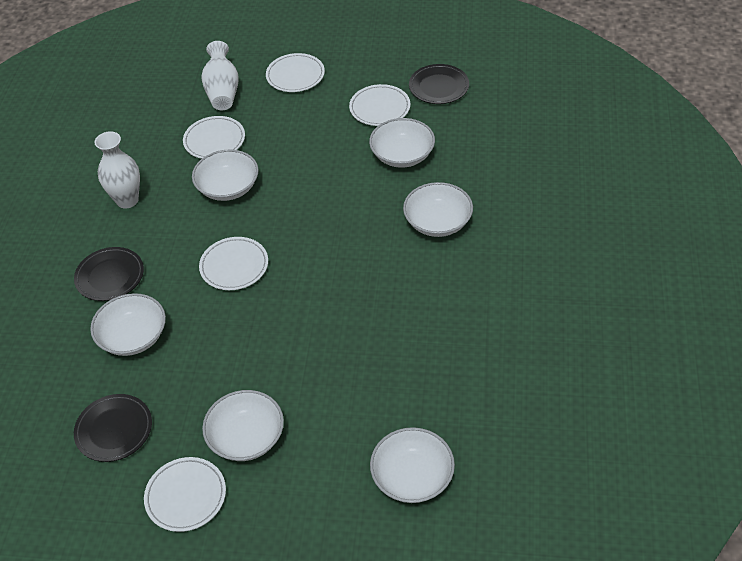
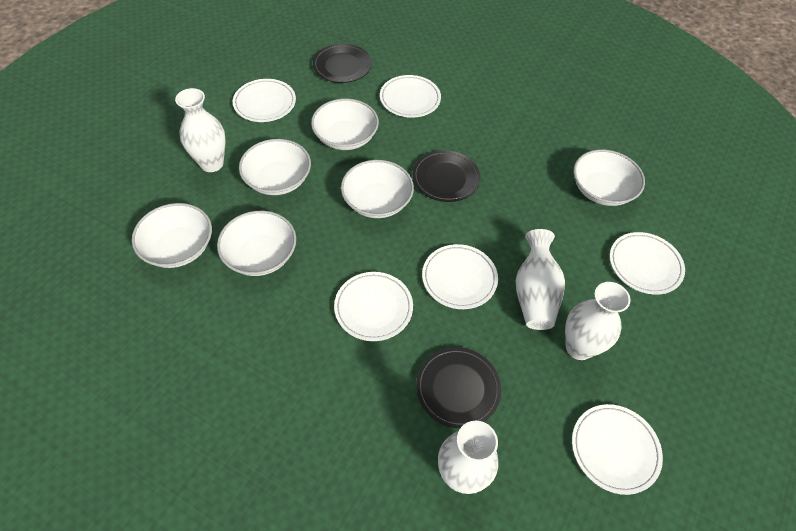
white plate: [144,457,226,532] [183,116,245,159] [199,237,268,290] [266,53,325,92] [349,84,410,126] = 5 -> [233,79,296,122] [334,272,413,341] [380,75,441,118] [422,244,498,309] [572,404,663,495] [610,232,685,295] = 6
white vase: [95,131,140,208] [201,41,239,110] = 2 -> [175,88,226,172] [438,421,498,494] [516,229,565,330] [565,282,631,360] = 4

